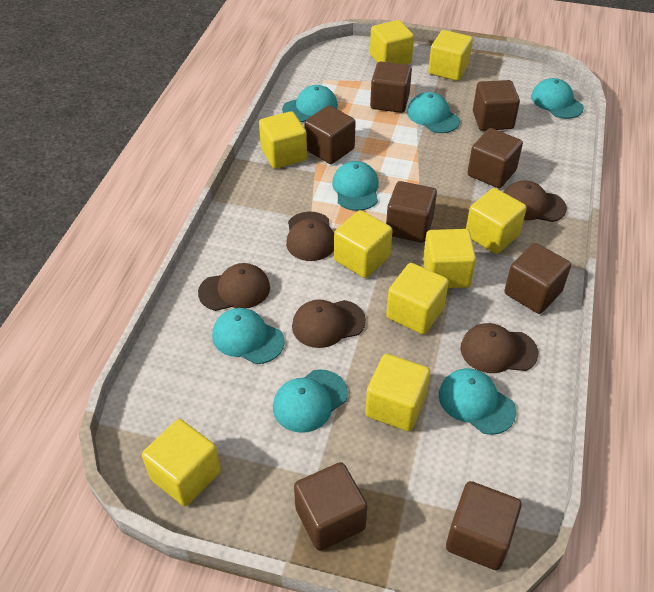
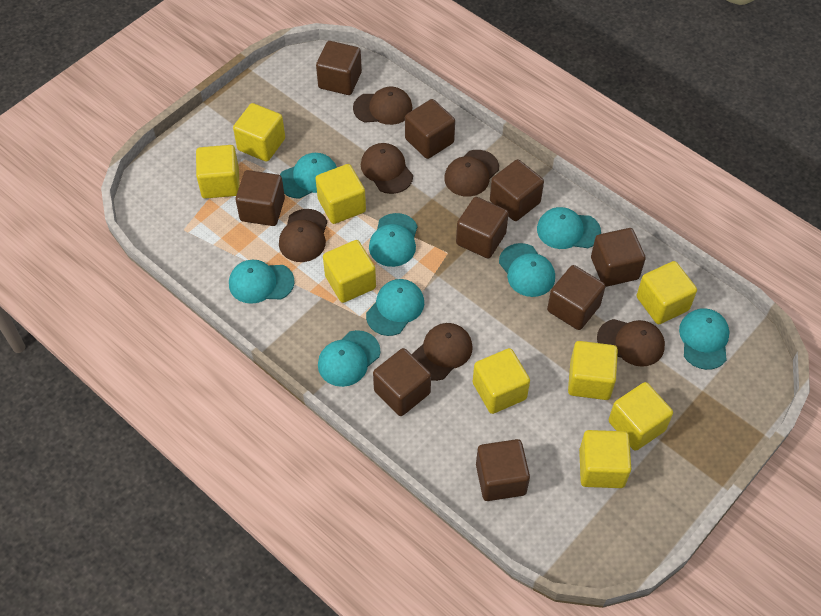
brown cap: [198,263,270,311] [286,212,334,261] [292,299,366,348] [460,323,538,373] [504,180,567,222] = 5 -> [279,209,327,262] [353,86,412,125] [361,143,413,194] [412,323,473,381] [444,150,499,197] [597,319,665,367] = 6
brown cube: [294,462,368,551] [304,106,356,164] [370,62,412,113] [386,181,437,243] [446,481,522,570] [467,128,523,188] [473,80,520,131] [504,243,571,314] = 8 -> [236,170,285,226] [316,41,362,95] [373,348,431,416] [405,99,455,159] [456,197,509,258] [476,439,530,501] [490,159,544,221] [547,265,606,330] [591,228,646,287] = 9
turquoise cap: [212,308,285,364] [273,369,348,433] [282,85,338,122] [332,161,379,211] [407,92,460,133] [439,368,516,435] [531,78,584,119] = 7 -> [229,260,295,304] [280,153,337,199] [318,330,380,387] [366,279,424,336] [369,213,418,267] [499,243,555,297] [537,207,601,249] [679,308,729,370] = 8

